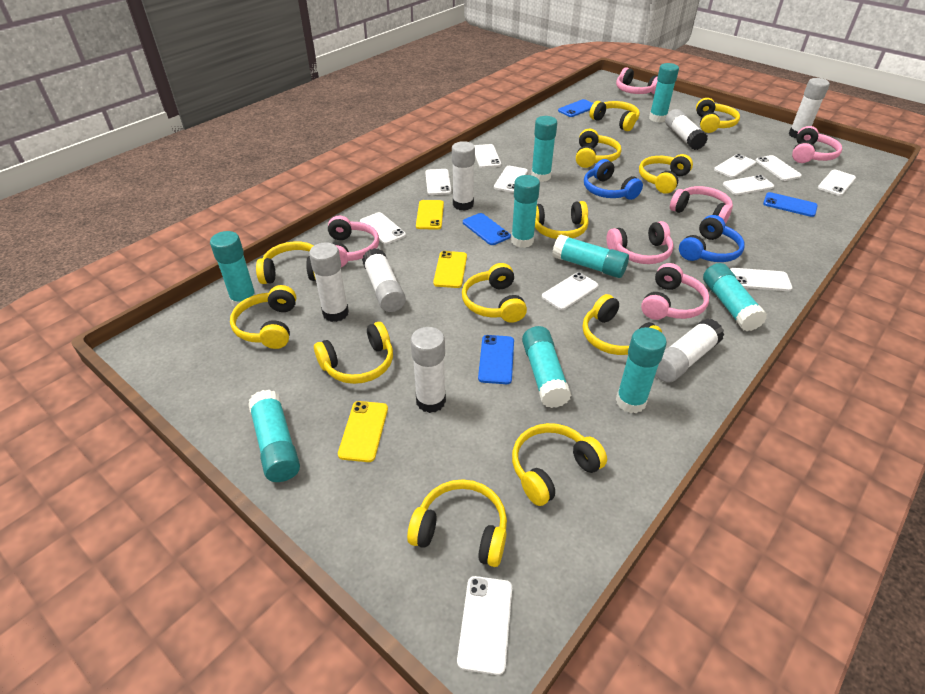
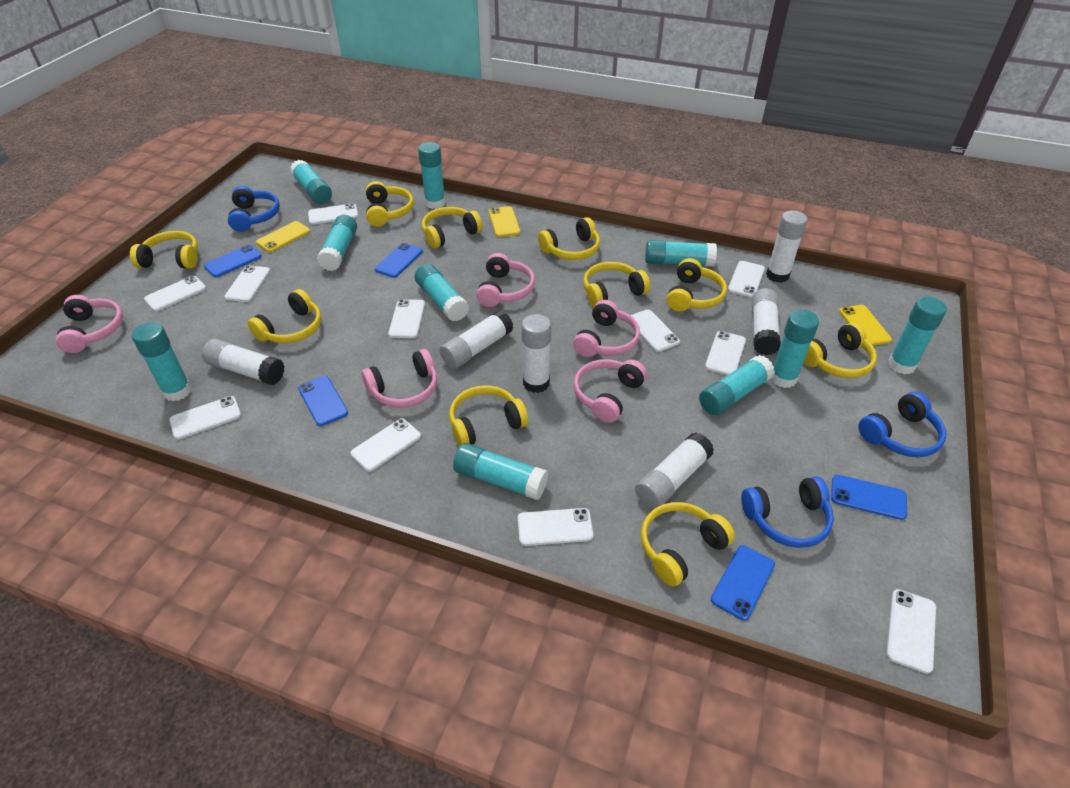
blue headphones: [584,159,643,200] [679,215,745,262] = 2 -> [228,186,280,232] [741,476,834,548] [859,392,946,457] = 3
blue phone: [463,213,511,245] [478,335,514,384] [558,99,593,117] [763,192,818,217] = 4 -> [204,245,262,277] [298,376,348,426] [375,243,423,278] [711,545,775,621] [831,475,907,520] = 5
pink headphones: [328,216,379,267] [606,221,674,264] [616,67,658,94] [641,263,710,320] [670,186,733,224] [792,126,842,163] = 6 -> [55,295,123,353] [362,349,437,408] [476,253,535,307] [573,300,640,357] [573,359,647,423] = 5
turquoise glue stick: [210,231,256,308] [248,390,300,482] [511,175,540,248] [522,326,571,408] [531,116,557,182] [552,234,629,278] [616,327,667,413] [649,63,679,123] [703,263,767,331] = 9 -> [132,322,192,401] [290,160,332,204] [317,215,357,271] [415,264,469,322] [418,142,446,209] [453,443,548,500] [645,240,717,267] [699,355,775,415] [771,309,819,388] [888,297,947,374] = 10
white glue stick: [309,243,349,322] [362,248,406,312] [410,327,446,413] [452,141,475,211] [655,318,724,383] [665,109,708,150] [789,78,830,138] = 7 -> [202,339,285,385] [440,310,513,369] [521,314,552,393] [635,432,714,509] [752,288,781,355] [766,210,808,283] = 6
yellow headphones: [230,285,296,349] [256,241,316,284] [314,322,393,384] [407,479,507,567] [462,263,527,323] [512,423,607,506] [535,201,589,239] [576,129,621,168] [583,294,662,355] [589,101,640,131] [639,154,693,194] [696,98,740,133] = 12 -> [130,231,198,269] [248,289,322,343] [366,181,414,227] [422,207,483,249] [449,385,529,447] [538,217,600,260] [583,262,650,308] [641,502,735,587] [667,258,727,312] [804,323,877,378] = 10

